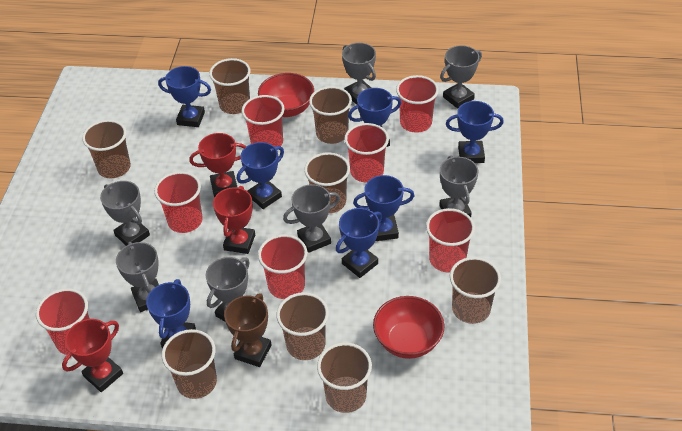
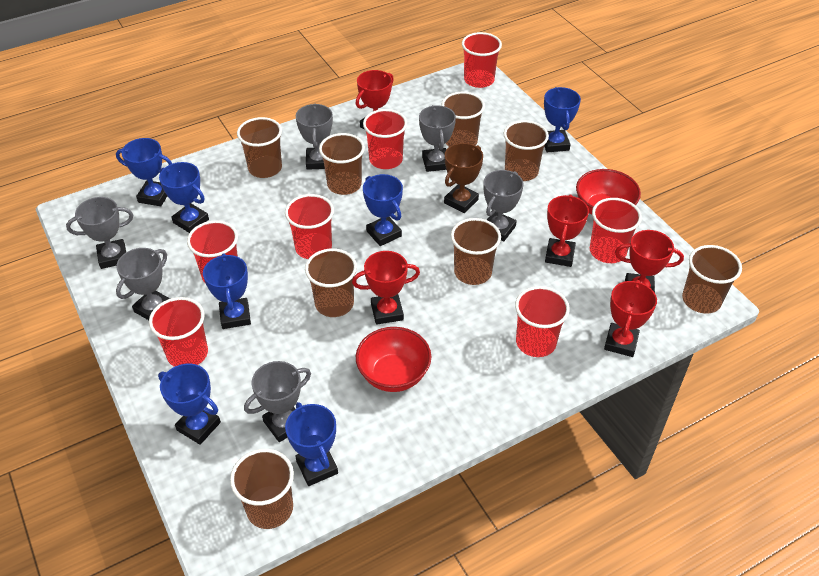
grey trophy: [100,181,150,246] [116,242,159,312] [206,257,250,321] [283,184,340,253] [342,43,376,105] [439,156,478,217] [440,45,482,109] = 7 -> [66,197,133,269] [116,248,170,320] [244,361,311,442] [296,104,333,170] [419,105,456,172] [483,170,524,242] = 6
red trophy: [62,319,123,392] [189,133,246,198] [213,186,255,254] = 3 -> [352,251,420,325] [356,70,394,129] [545,195,589,267] [604,280,657,357] [615,230,684,293] = 5

